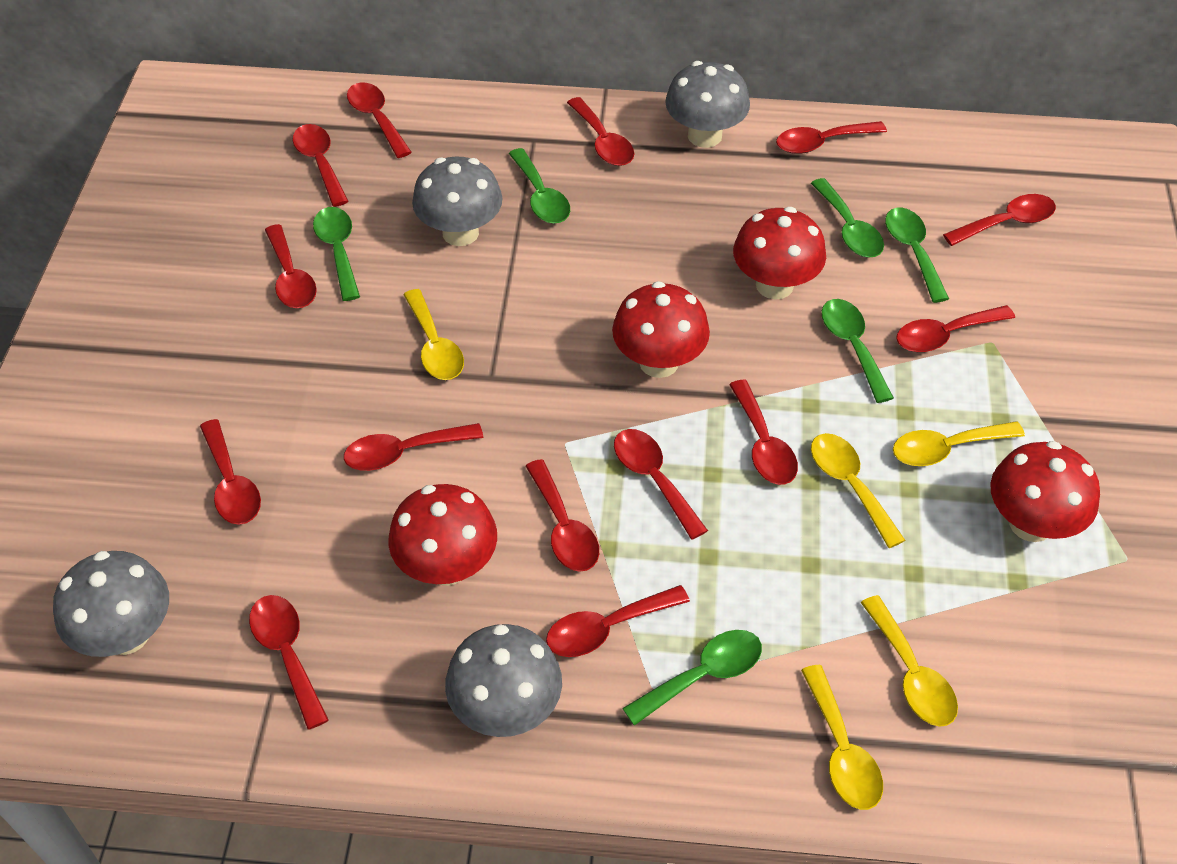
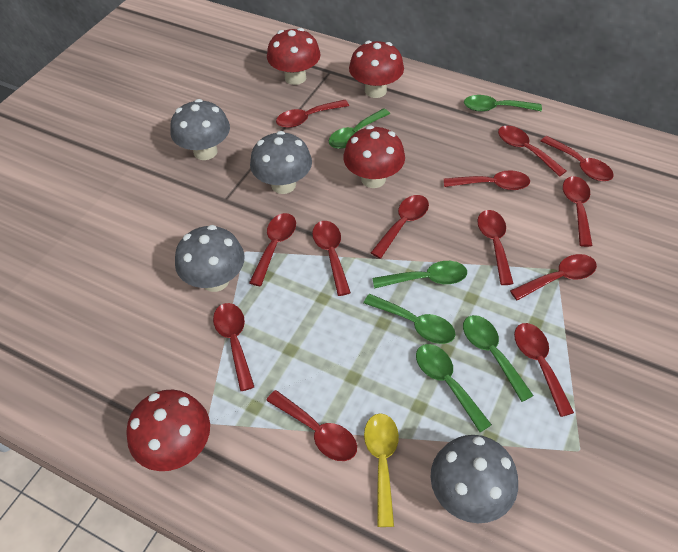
red spoon: [200,419,261,525] [249,595,329,730] [265,224,317,308] [293,124,349,207] [344,423,484,471] [347,82,412,158] [526,459,599,572] [546,585,690,657] [567,97,634,166] [614,429,708,540] [729,380,798,485] [776,121,887,154] [896,305,1015,352] [943,194,1056,246] = 14 -> [213,303,254,391] [249,213,296,286] [266,390,357,461] [276,100,349,128] [312,221,351,296] [371,195,429,259] [444,170,530,190] [477,210,514,285] [498,126,566,177] [510,254,597,301] [514,323,574,417] [541,136,614,181] [563,176,593,247] = 13
yellow spoon: [403,289,464,380] [801,665,883,810] [811,433,905,548] [861,595,958,727] [893,421,1025,466] = 5 -> [364,413,399,527] = 1

